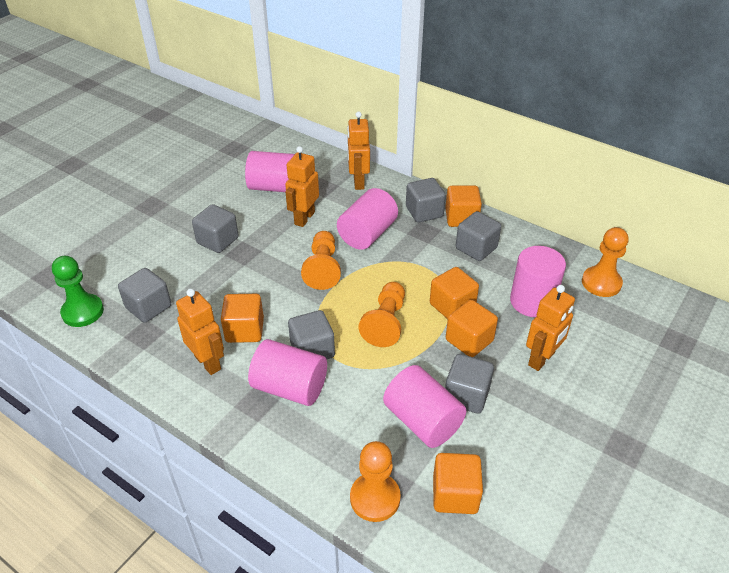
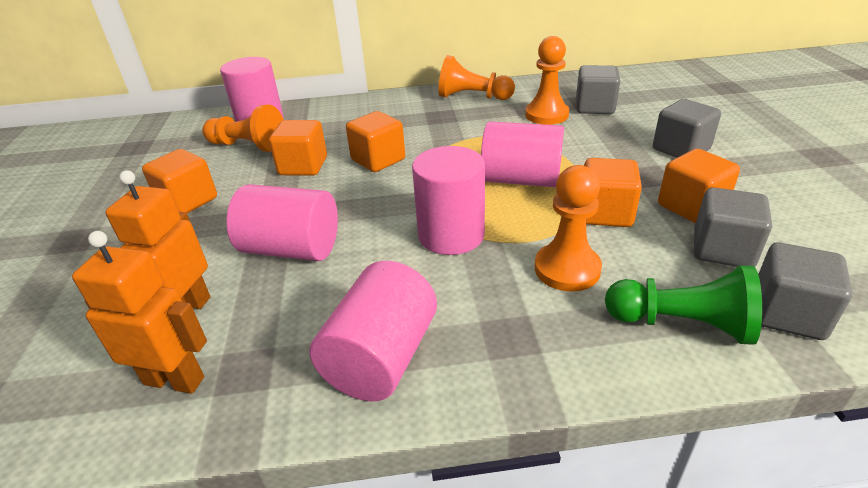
grey cube: [118,268,171,323] [192,204,238,253] [288,310,335,359] [406,178,446,223] [445,354,494,414] [456,211,501,261] = 6 -> [576,65,620,114] [653,99,721,158] [694,187,772,267] [758,242,852,340] = 4
orange robot: [176,289,224,375] [285,146,319,227] [347,111,370,190] [526,285,575,371] = 4 -> [72,231,207,394] [105,170,210,309] = 2

